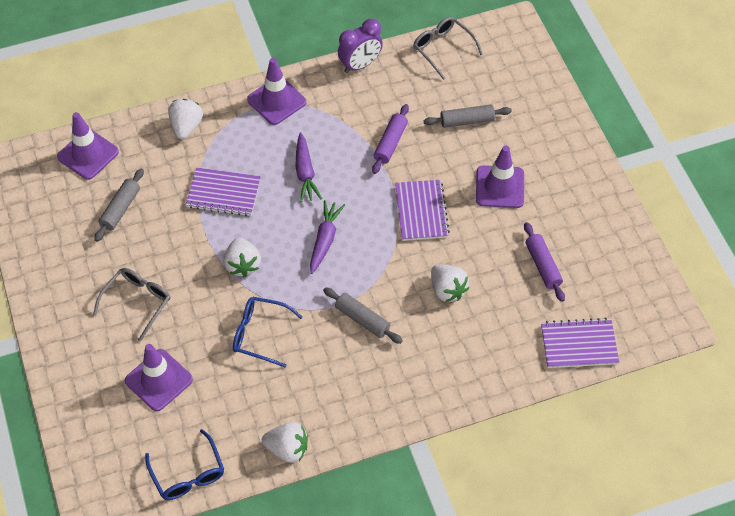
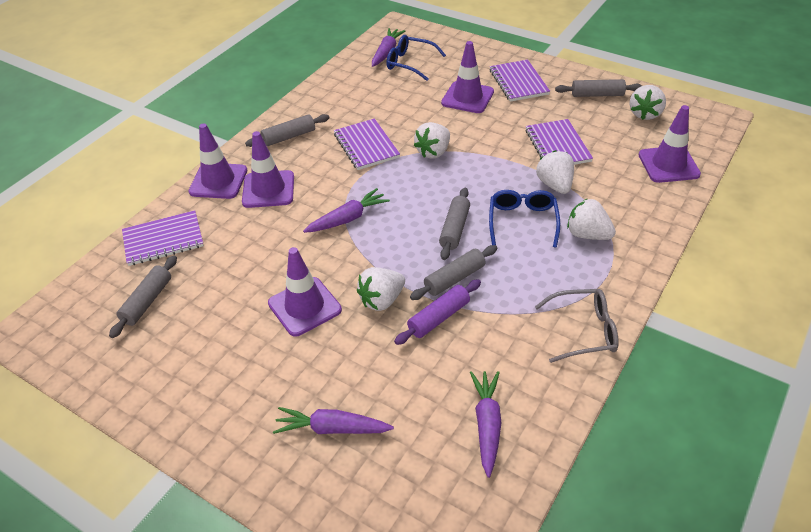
grey glasses: [93,268,171,342] [413,17,483,80] = 2 -> [535,289,619,363] = 1
grey rolling pin: [94,168,144,242] [323,287,403,344] [424,105,512,128] = 3 -> [109,255,177,338] [245,114,329,147] [410,245,497,300] [439,188,470,260] [555,79,642,97] = 5
purple carrot: [295,132,322,202] [310,200,345,274] = 2 -> [273,407,394,434] [303,188,390,233] [372,28,405,67] [470,371,501,478] = 4
purple clock: [338,19,383,73] = 1 -> none = 0
purple notebook: [186,167,261,216] [395,180,450,241] [541,318,619,368] = 3 -> [122,210,204,266] [334,118,400,170] [490,60,550,102] [525,119,593,165] = 4
purple rolling pin: [372,104,409,174] [524,222,565,302] = 2 -> [394,279,481,345] = 1
purple traffic cone: [57,112,119,180] [125,344,193,411] [247,58,306,125] [476,146,524,208] = 4 -> [188,123,247,199] [242,131,294,208] [268,247,342,337] [441,41,494,113] [638,105,701,183] = 5
white strawberry: [168,99,203,139] [224,237,261,277] [262,422,308,463] [431,265,469,302] = 4 -> [357,267,405,311] [414,122,450,159] [536,150,574,194] [567,199,616,240] [629,85,666,120] = 5

